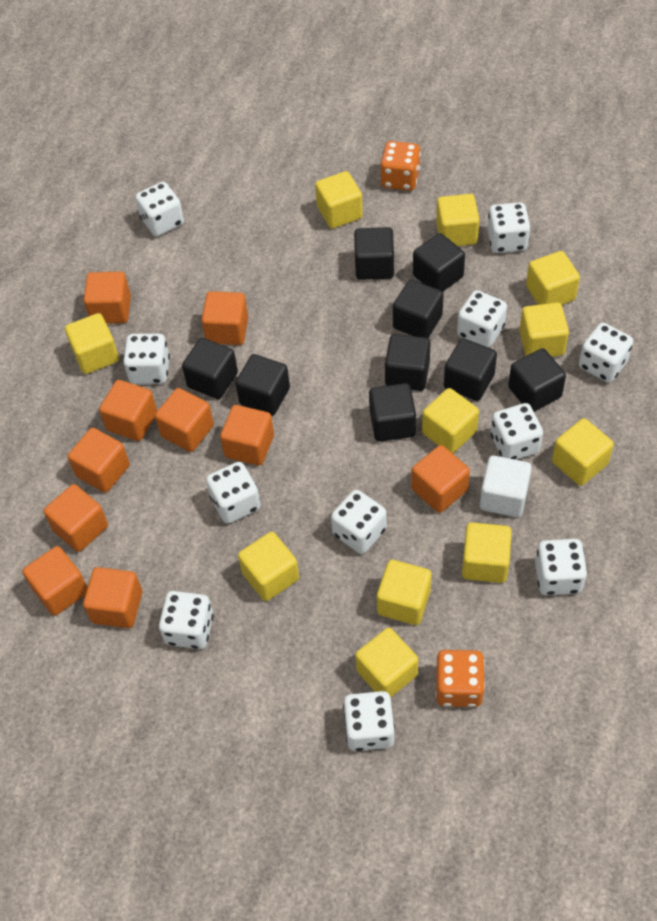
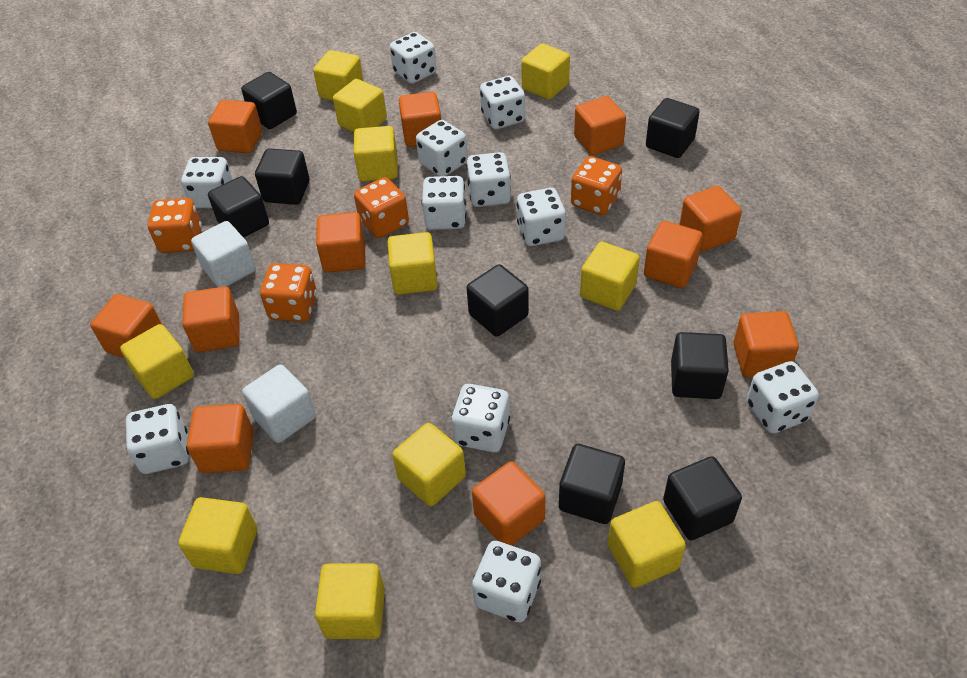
black cube: [182,338,238,399] [235,354,290,416] [354,227,394,280] [369,383,416,442] [385,334,430,391] [393,280,444,338] [413,233,465,292] [444,338,497,401] [508,348,566,412] = 9 -> [208,176,269,238] [241,72,297,129] [255,148,310,205] [467,264,529,337] [559,444,625,524] [646,98,700,158] [663,456,742,540] [671,332,729,399] = 8
orange cube: [22,546,88,616] [43,484,108,552] [68,428,130,493] [83,567,142,628] [84,271,131,324] [99,380,157,441] [155,388,214,452] [201,291,248,345] [220,405,274,466] [411,445,470,513] = 10 -> [90,294,162,358] [183,286,240,352] [187,404,254,473] [208,100,262,153] [316,212,366,273] [399,92,441,147] [472,461,545,546] [574,96,626,155] [644,221,703,288] [679,186,742,252] [734,311,799,378] = 11
orange dice: [380,141,421,191] [435,650,485,707] = 2 -> [148,198,202,253] [260,263,317,322] [354,177,409,238] [571,156,622,215] = 4
white cube: [480,456,532,517] = 1 -> [191,221,256,287] [242,364,316,443] = 2

